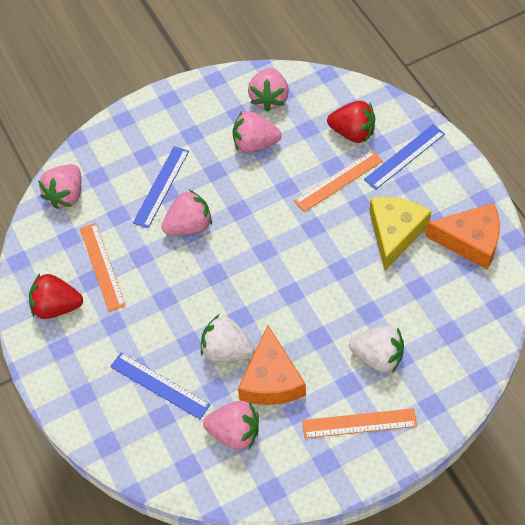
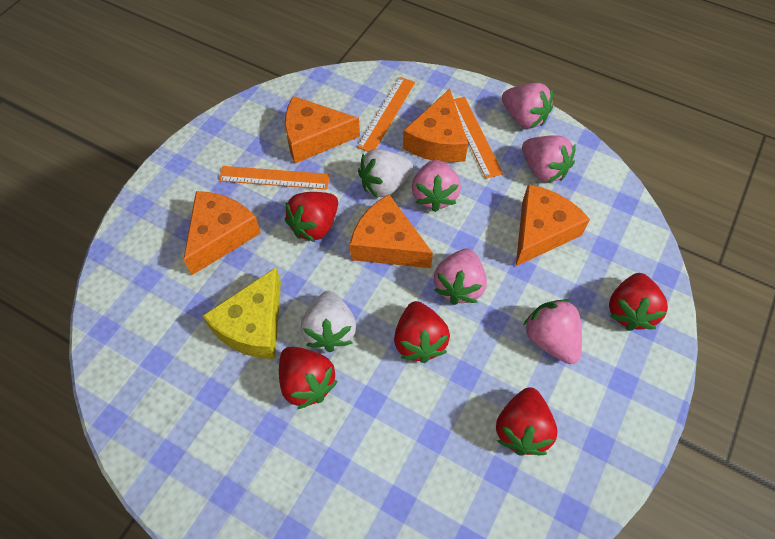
blue ruler: [110,353,211,419] [133,146,189,228] [364,124,445,190] = 3 -> none = 0
orange cheese: [238,325,306,405] [425,203,500,270] = 2 -> [184,191,261,275] [285,96,360,164] [349,194,433,268] [403,89,468,163] [516,184,590,266] = 5
red strawberry: [29,274,83,319] [327,101,375,143] = 2 -> [279,347,338,409] [285,192,338,242] [394,301,450,363] [496,387,558,456] [609,273,668,331] = 5

